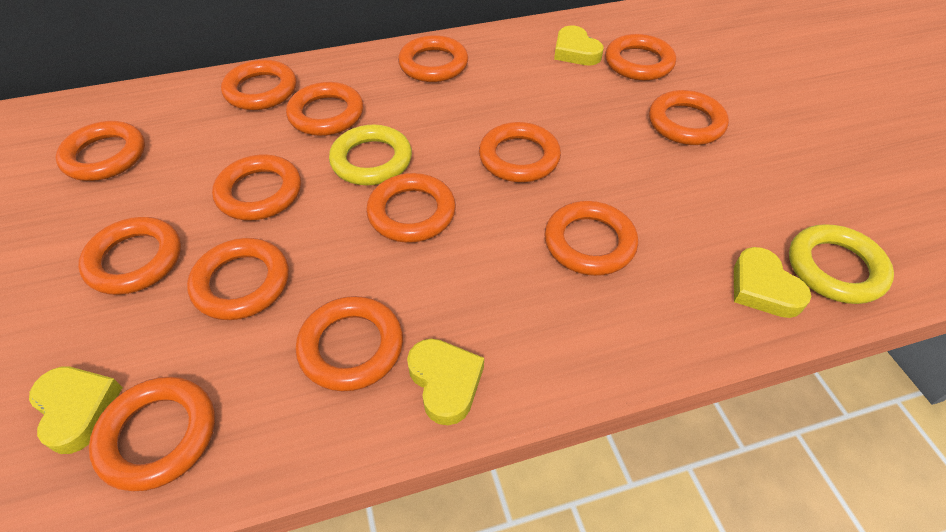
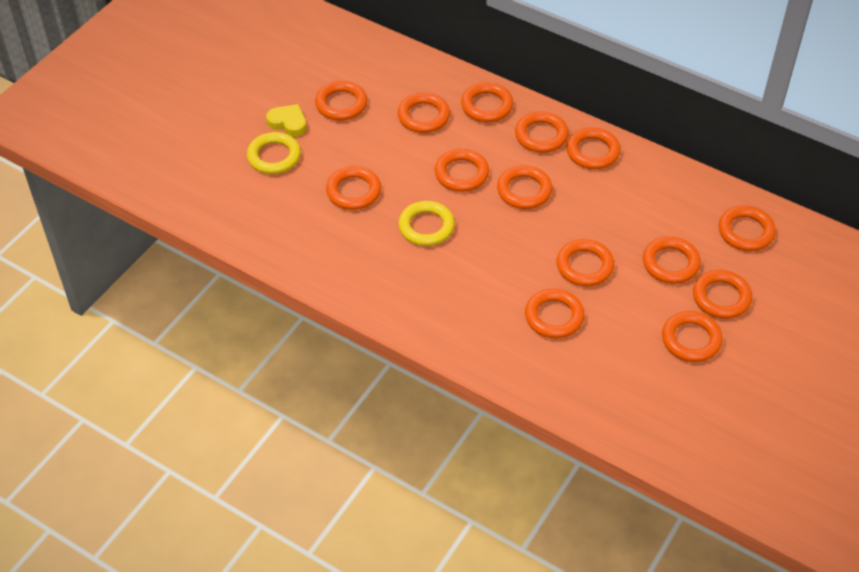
yellow heart: [29,367,123,454] [407,339,484,425] [554,26,604,65] [734,247,811,318] = 4 -> [266,104,307,137] = 1

